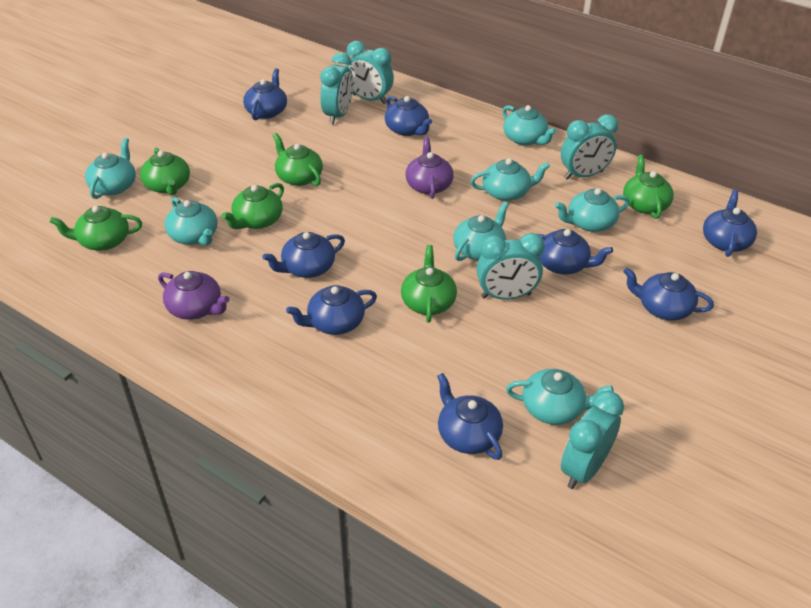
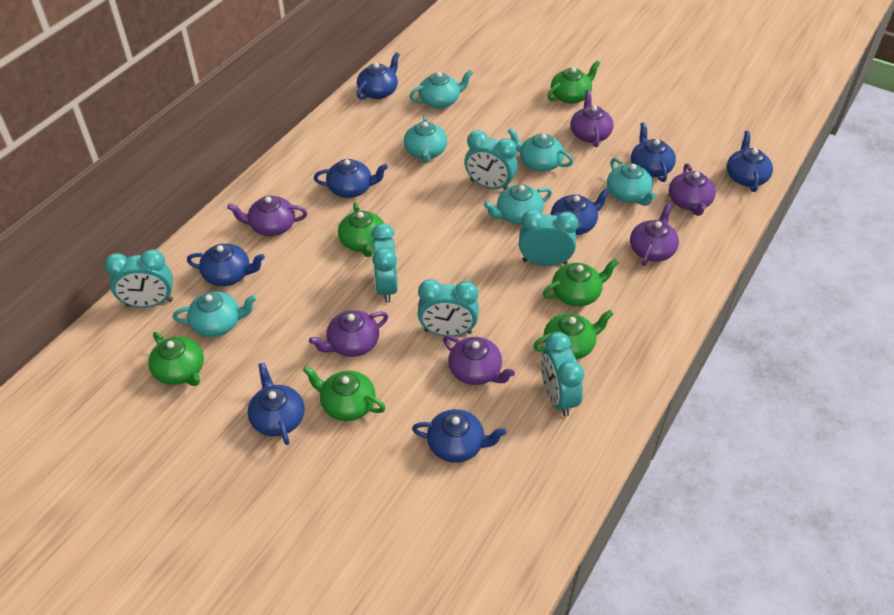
purple teapot: [158,271,230,320] [405,137,454,199] = 2 -> [227,196,307,236] [309,310,388,357] [443,335,515,385] [570,90,614,147] [630,202,679,266] [669,163,716,216] = 6
turquoise clock: [320,53,354,125] [346,41,394,104] [477,233,545,300] [561,114,618,180] [561,391,624,489] = 5 -> [104,249,173,308] [371,223,398,303] [418,279,479,336] [465,130,518,189] [519,209,578,266] [541,332,584,417] = 6
turquoise teapot: [85,138,136,199] [165,197,218,246] [453,202,509,261] [470,159,550,201] [502,105,557,146] [506,369,614,425] [555,188,629,232] = 7 -> [173,291,257,337] [404,115,447,163] [409,70,473,109] [484,184,552,225] [508,128,573,172] [607,158,656,206] = 6

